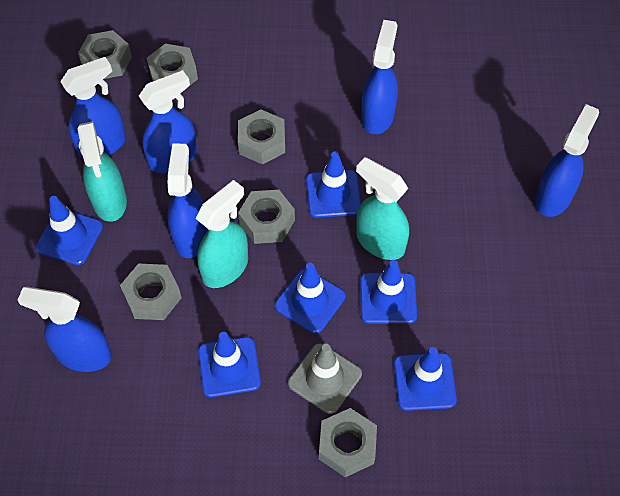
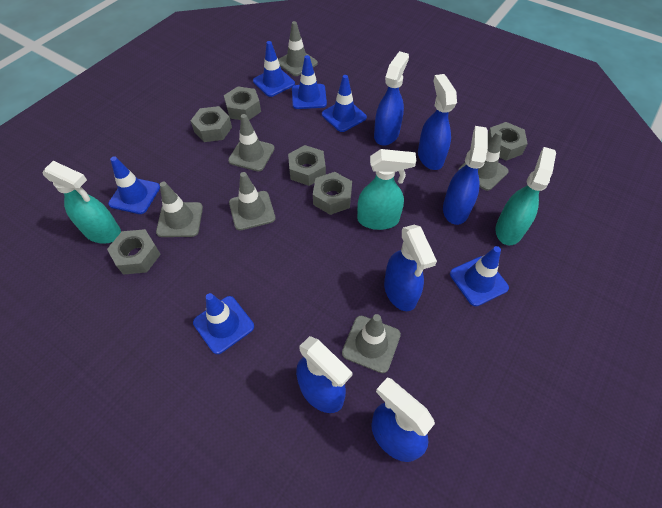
grey traffic cone: [288,343,362,414] = 1 -> [156,182,203,237] [228,114,275,172] [229,172,275,230] [278,21,318,76] [342,314,401,373] [458,131,509,191] = 6

